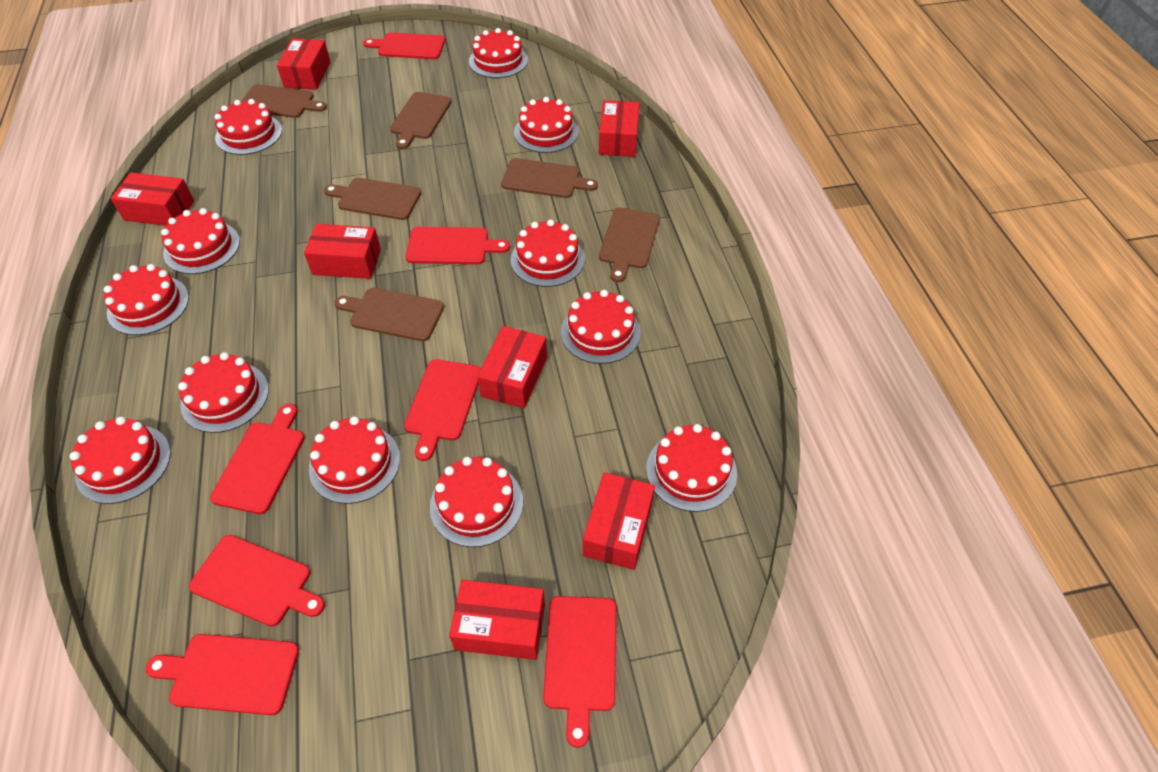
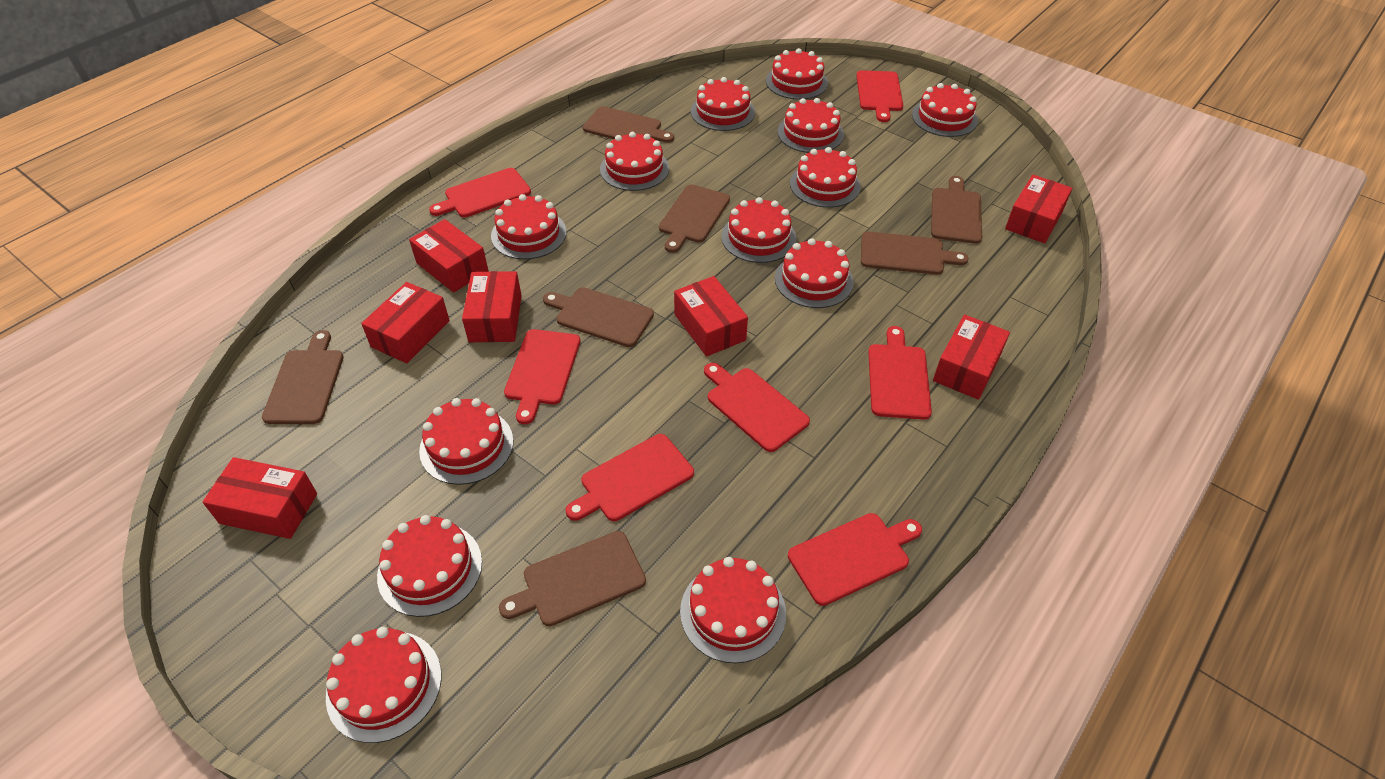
brown cutting board: [241,84,327,118] [324,178,421,220] [334,288,444,341] [390,92,452,149] [501,158,598,198] [599,208,660,282] = 6 -> [262,330,344,424] [499,531,646,626] [543,287,654,347] [583,106,674,143] [659,184,730,253] [861,232,969,275] [931,176,982,244] = 7
red cake: [70,417,171,504] [104,264,189,335] [161,208,240,274] [178,352,269,433] [215,99,282,155] [309,416,400,504] [430,457,523,547] [469,28,528,78] [511,220,585,287] [514,97,579,153] [561,290,641,364] [646,424,737,512] = 12 -> [326,627,442,743] [377,515,482,617] [419,398,513,485] [491,194,566,260] [600,132,669,191] [680,557,786,663] [691,77,755,131] [721,197,796,263] [766,48,828,100] [775,238,854,308] [778,98,844,153] [790,147,861,208] [912,83,978,137] = 13

